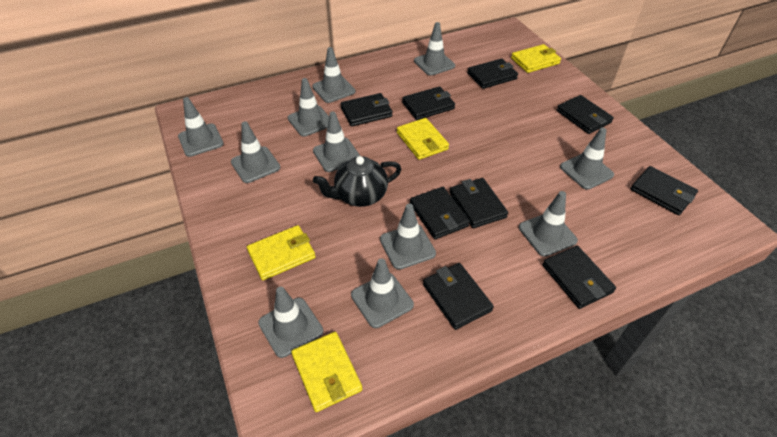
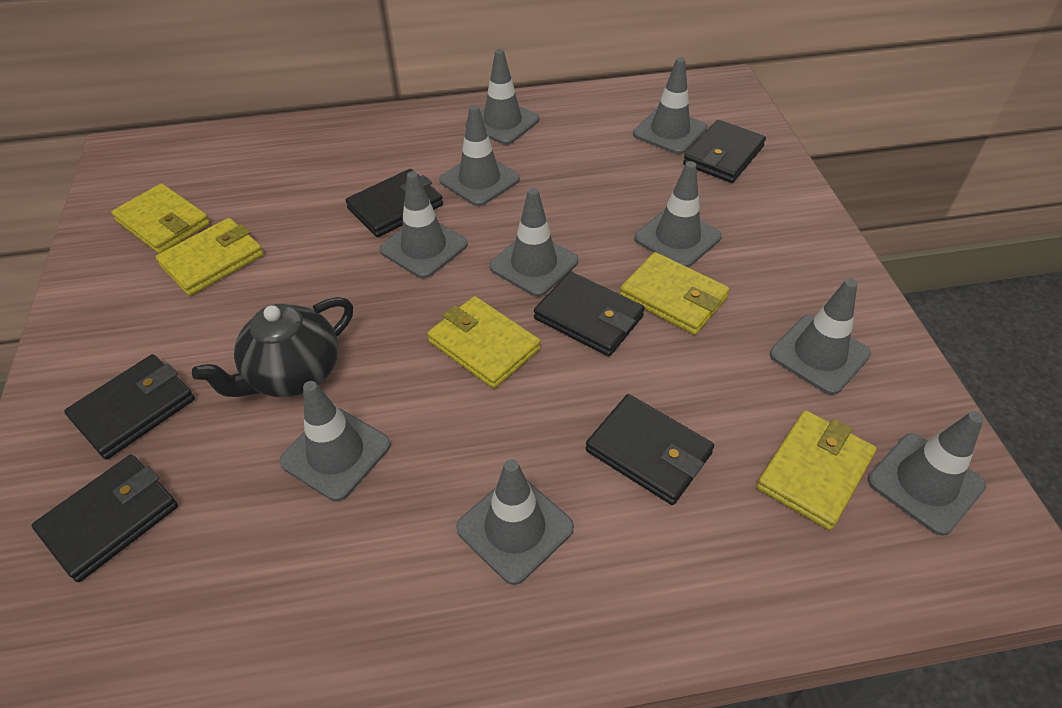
black wallet: [341,93,393,126] [402,86,455,120] [410,187,470,239] [423,263,494,330] [449,178,508,228] [467,58,518,89] [542,245,616,309] [557,95,614,134] [631,166,698,215] = 9 -> [31,454,178,582] [64,354,195,460] [345,169,443,237] [534,271,645,356] [585,394,714,505] [683,120,766,183] = 6
grey traffic cone: [178,97,224,157] [231,121,280,183] [258,287,323,358] [288,78,329,136] [312,47,356,103] [313,112,360,172] [351,258,414,328] [380,204,436,270] [414,22,455,76] [519,191,578,257] [560,128,614,190] = 11 -> [279,381,391,501] [380,171,468,279] [439,105,520,206] [456,459,574,585] [466,49,539,145] [489,188,578,297] [633,57,707,154] [634,161,722,267] [770,278,871,395] [868,411,986,536] = 10
yellow wallet: [247,225,315,280] [291,332,362,412] [397,118,449,160] [511,44,561,73] = 4 -> [111,183,210,254] [156,218,264,296] [427,296,540,389] [620,252,729,335] [757,410,876,530] = 5

